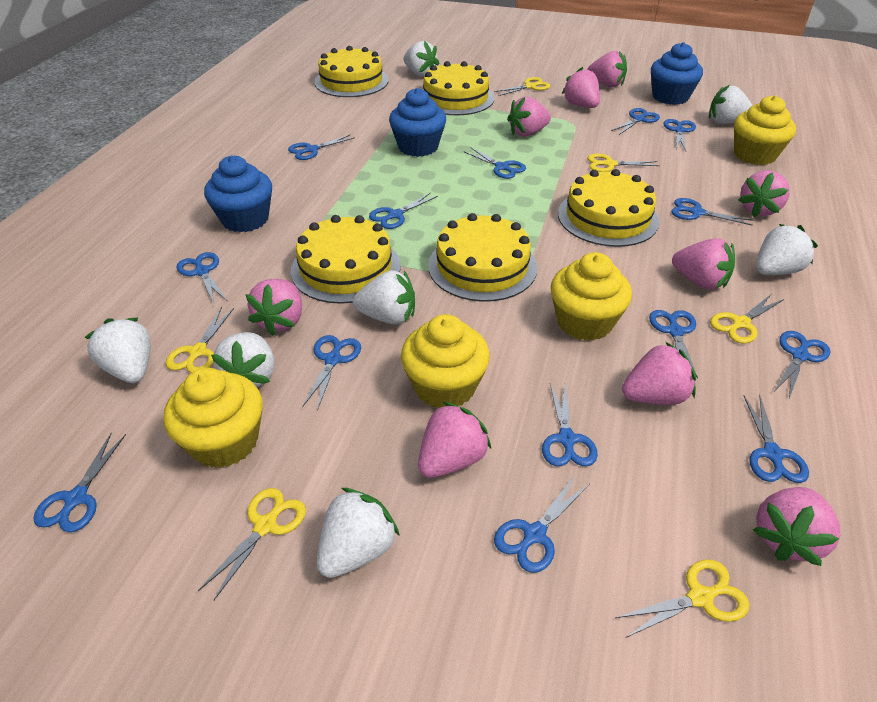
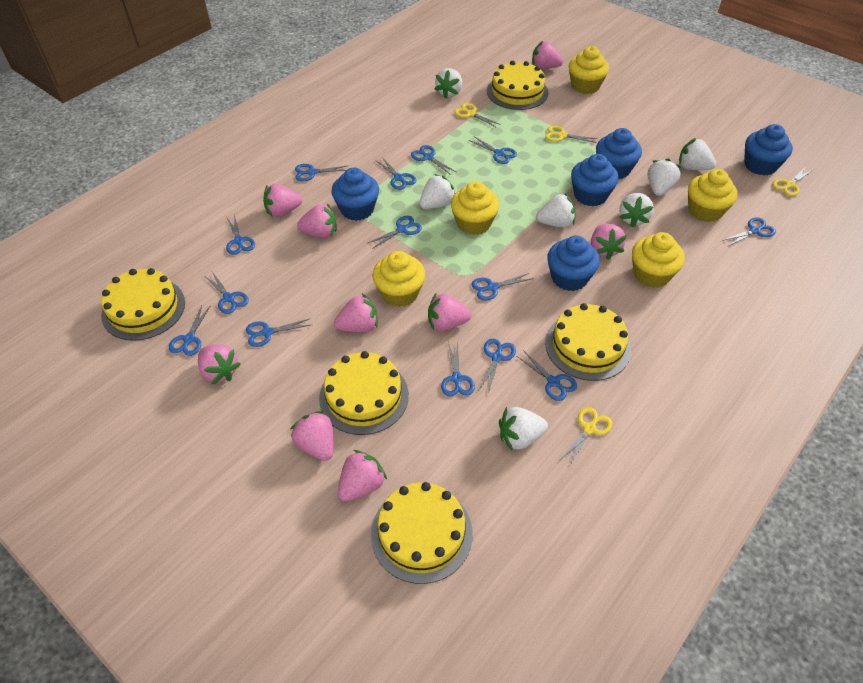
blue cupcake: [204,156,272,232] [389,88,446,157] [651,42,703,105] = 3 -> [331,168,379,221] [547,236,600,291] [571,154,619,206] [596,128,642,179] [744,124,793,176] = 5
yellow cupcake: [163,368,263,468] [401,314,490,408] [551,252,632,341] [734,95,796,165] = 4 -> [372,251,425,307] [451,181,499,235] [569,46,609,94] [632,232,685,288] [688,169,737,222] = 5
yellow scissors: [166,307,234,373] [198,488,306,600] [494,77,550,96] [587,153,660,172] [615,559,750,637] [710,295,784,344] = 6 -> [454,103,501,128] [545,126,598,143] [560,407,613,465] [772,167,814,196] = 4

